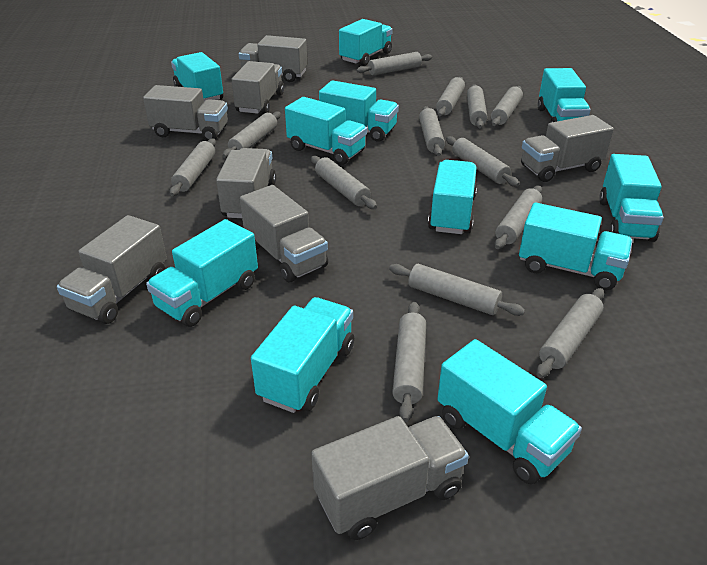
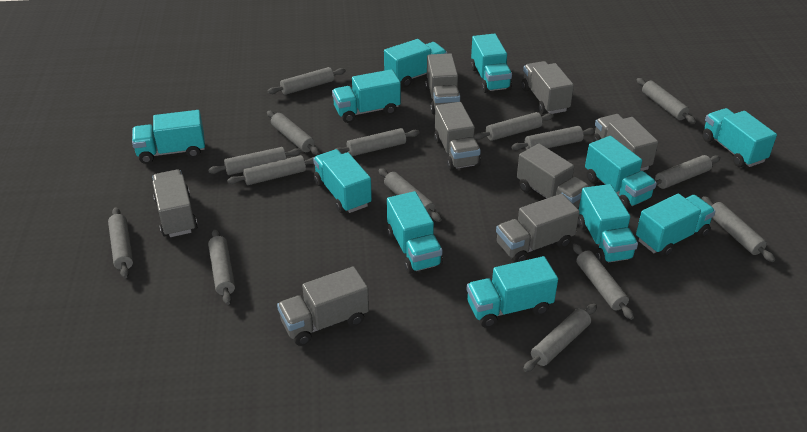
grey rolling pin: [170,138,216,196] [223,111,281,158] [311,156,377,209] [356,52,432,75] [389,264,525,316] [392,302,426,422] [419,106,445,156] [436,77,465,117] [446,136,520,187] [467,84,487,128] [491,86,523,126] [494,186,542,249] [536,288,604,378] = 13 -> [108,207,133,278] [208,147,302,175] [208,229,235,305] [227,155,314,185] [267,111,320,155] [268,67,346,95] [334,128,420,156] [379,168,442,222] [474,112,554,141] [511,126,595,150] [523,304,597,372] [573,243,634,320] [637,78,696,124] [655,155,721,189] [701,196,775,262] = 15

